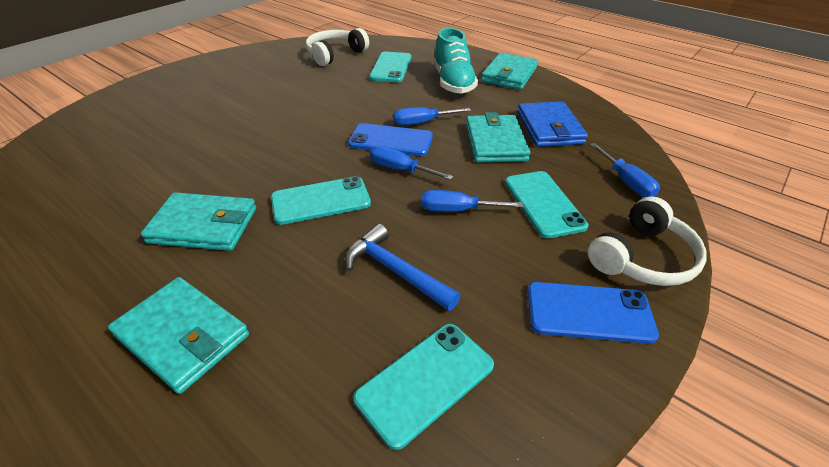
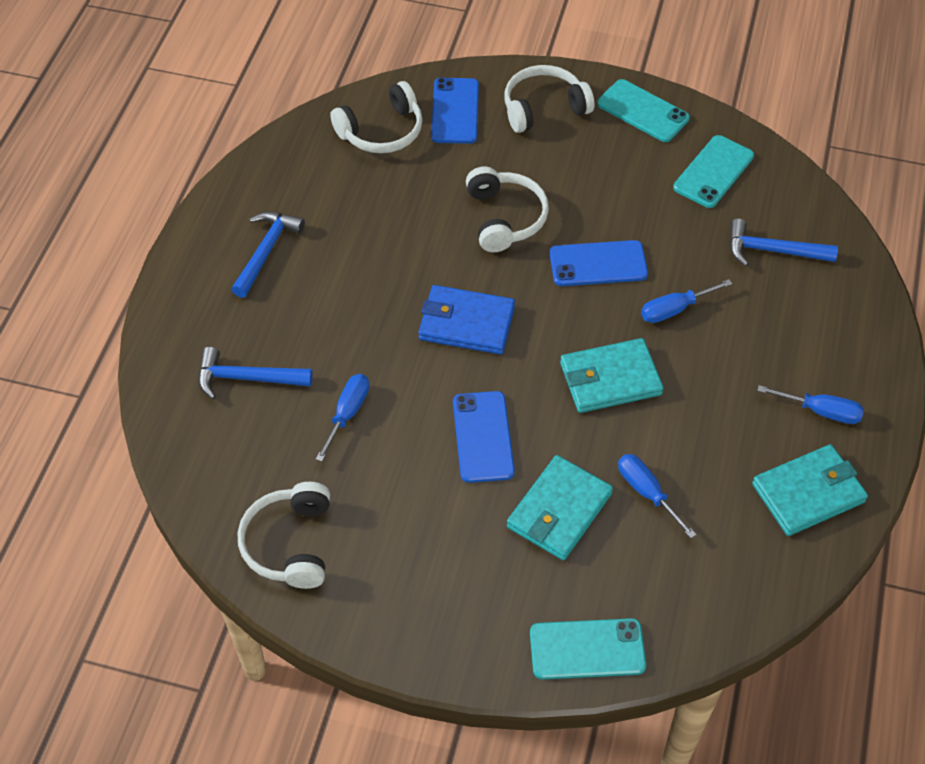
blue hammer: [345,224,461,311] = 1 -> [198,347,313,400] [231,211,305,298] [729,219,838,266] = 3
blue phone: [348,123,433,156] [528,282,659,344] = 2 -> [431,78,479,144] [453,391,515,483] [550,240,648,286] = 3
turquoise phone: [271,176,371,225] [353,324,494,450] [369,52,412,82] [505,171,588,238] = 4 -> [530,618,646,679] [597,79,690,142] [673,135,754,208] = 3
turquoise shoe: [434,28,478,94] = 1 -> none = 0
turquoise wallet: [108,277,249,394] [141,192,256,251] [466,112,530,162] [481,53,538,90] = 4 -> [507,455,613,560] [560,338,664,413] [752,444,868,536] = 3
white headphones: [306,28,369,66] [588,196,707,286] = 2 -> [238,482,330,589] [330,81,423,153] [466,166,549,252] [504,65,594,133] = 4

